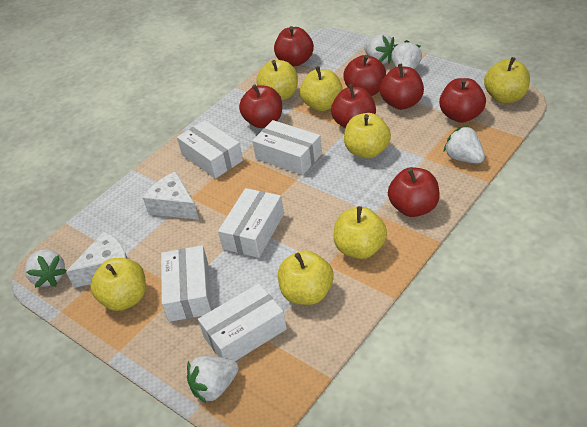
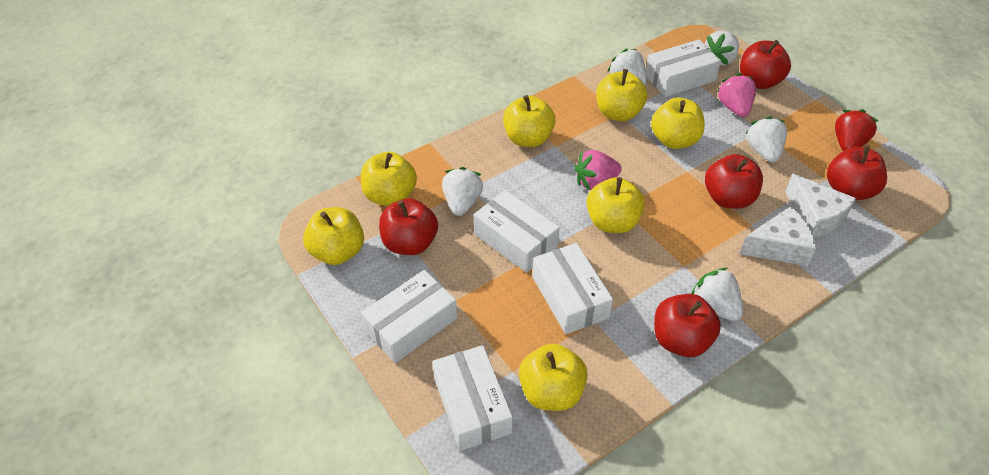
pink strawberry: none = 0 -> [575,150,622,191] [717,73,756,117] = 2
red apple: [239,84,282,128] [274,26,314,66] [331,84,376,128] [343,55,386,96] [380,63,424,110] [388,167,440,217] [439,78,486,123] = 7 -> [379,198,438,255] [654,294,721,357] [705,154,763,209] [740,40,791,89] [827,146,887,200] = 5
red strawberry: none = 0 -> [835,109,878,151] = 1

